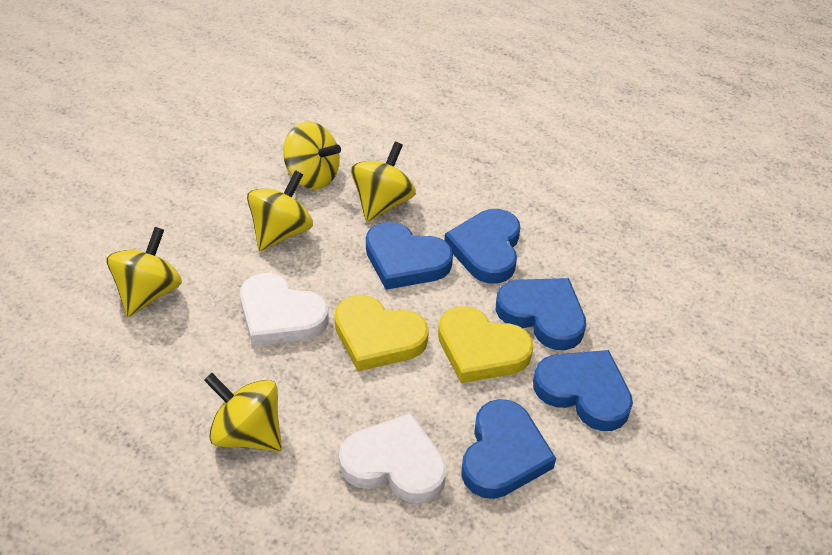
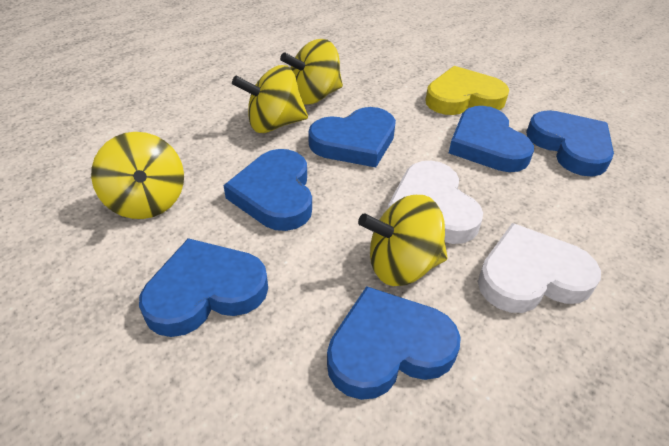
blue heart: [366,222,453,290] [444,209,521,284] [461,399,556,499] [496,278,586,350] [533,350,633,431] = 5 -> [139,238,268,337] [224,149,312,231] [308,107,396,167] [327,286,461,400] [449,106,534,172] [526,110,614,177] = 6
yellow heart: [334,295,429,371] [438,306,534,383] = 2 -> [425,66,509,115] = 1
yellow spinning top: [107,227,182,317] [204,373,282,452] [247,170,313,251] [283,122,341,189] [351,142,416,222] = 5 -> [91,132,184,219] [232,65,308,133] [280,39,343,105] [358,195,447,286] = 4

